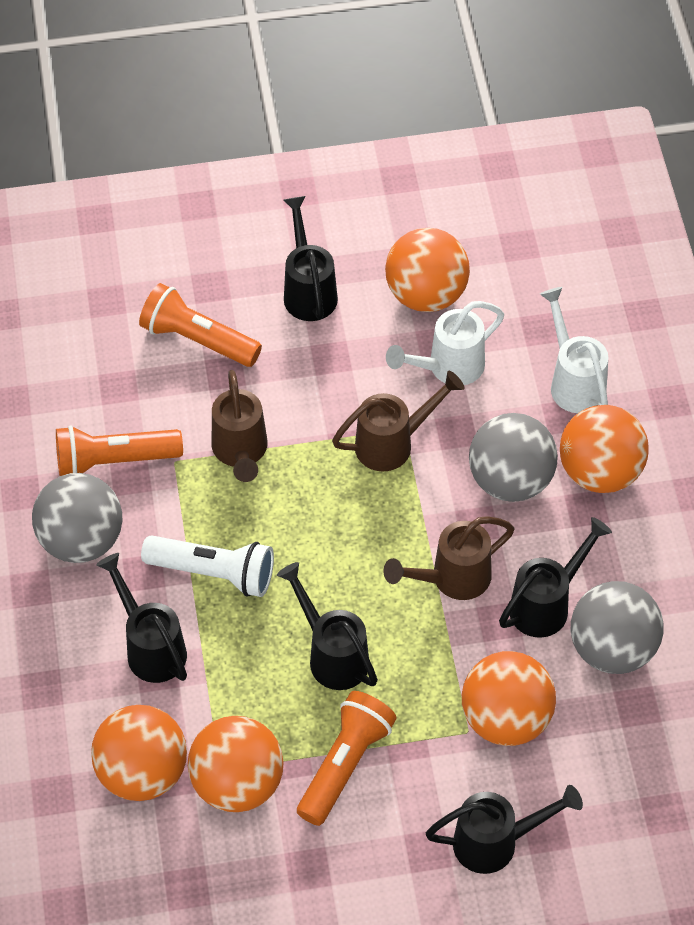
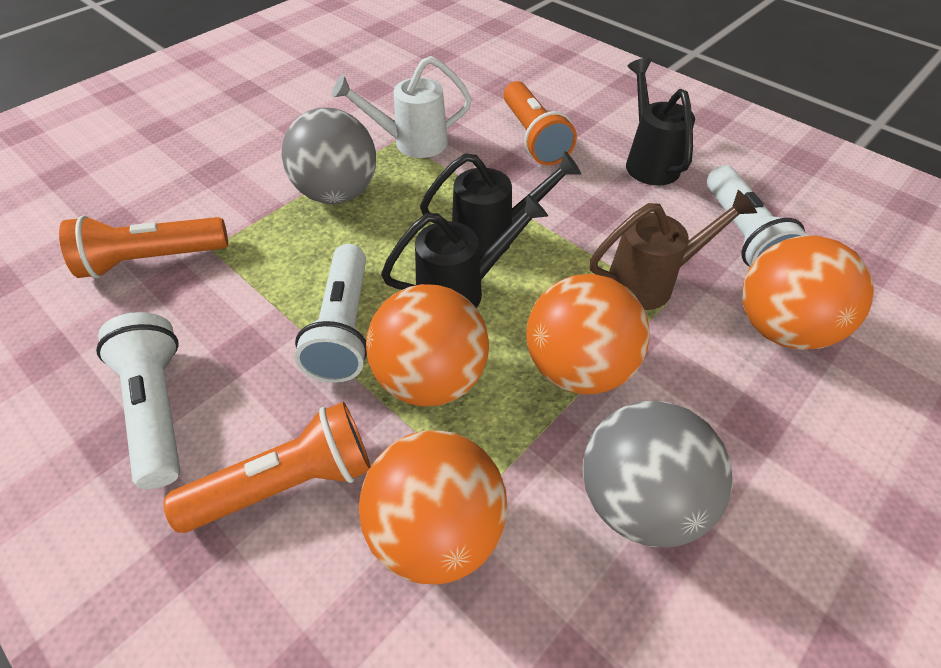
black watering can: [96,553,187,683] [277,562,378,690] [284,196,338,321] [426,785,583,874] [499,517,612,638] = 5 -> [381,194,548,308] [420,151,581,257] [626,58,695,186] = 3
brown watering can: [212,370,268,482] [332,371,464,472] [383,516,514,600] = 3 -> [589,190,757,310] = 1
grey ball: [32,473,123,563] [469,413,558,502] [571,581,664,674] = 3 -> [281,108,376,204] [583,401,733,547] = 2
orange ball: [91,705,187,801] [188,716,284,812] [385,228,470,312] [462,651,556,746] [560,405,649,493] = 5 -> [359,430,507,584] [366,284,489,406] [526,274,650,394] [742,236,874,350] = 4
white flashlight: [141,535,274,597] = 1 -> [96,312,180,489] [295,244,367,383] [707,165,808,267] = 3
white watering can: [386,301,504,385] [540,287,608,413] = 2 -> [332,56,472,158] = 1

